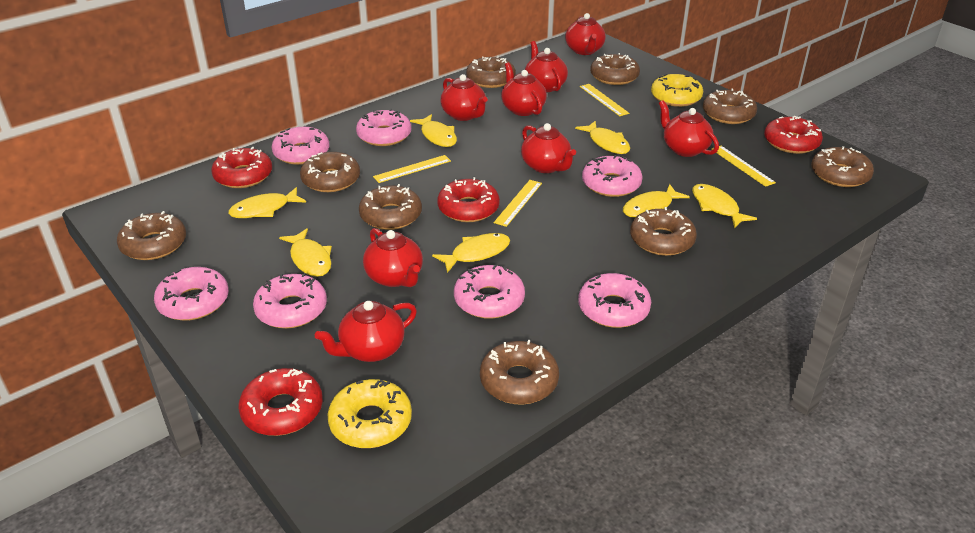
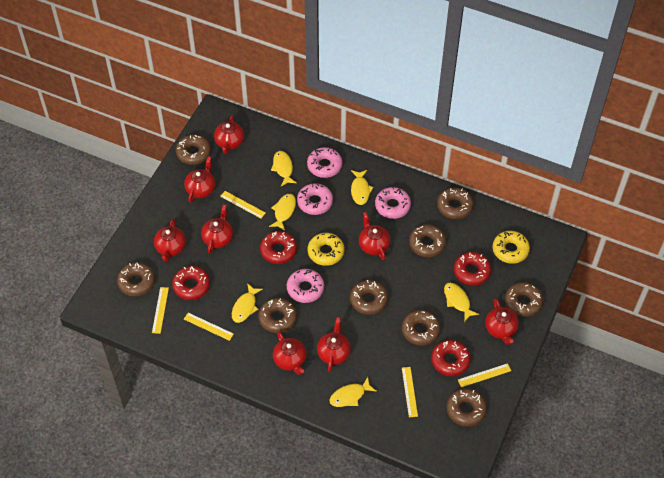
pink donut: [154,267,229,321] [253,273,327,329] [272,127,329,165] [356,108,411,146] [454,265,525,319] [578,273,651,328] [582,155,643,197] = 7 -> [287,269,324,303] [297,183,333,215] [307,147,342,178] [375,187,411,219] = 4
yellow fish: [228,187,306,218] [279,228,332,277] [410,114,457,147] [432,233,510,273] [575,121,630,154] [623,184,690,218] [692,184,757,228] = 7 -> [232,283,263,323] [269,194,296,231] [271,151,296,186] [329,377,376,407] [351,170,374,205] [444,283,479,322] = 6
yellow ruler: [373,155,451,183] [494,180,542,227] [580,84,629,116] [711,146,776,187] = 4 -> [152,287,169,334] [184,313,234,341] [220,191,265,218] [402,367,418,417] [458,363,511,387] = 5

